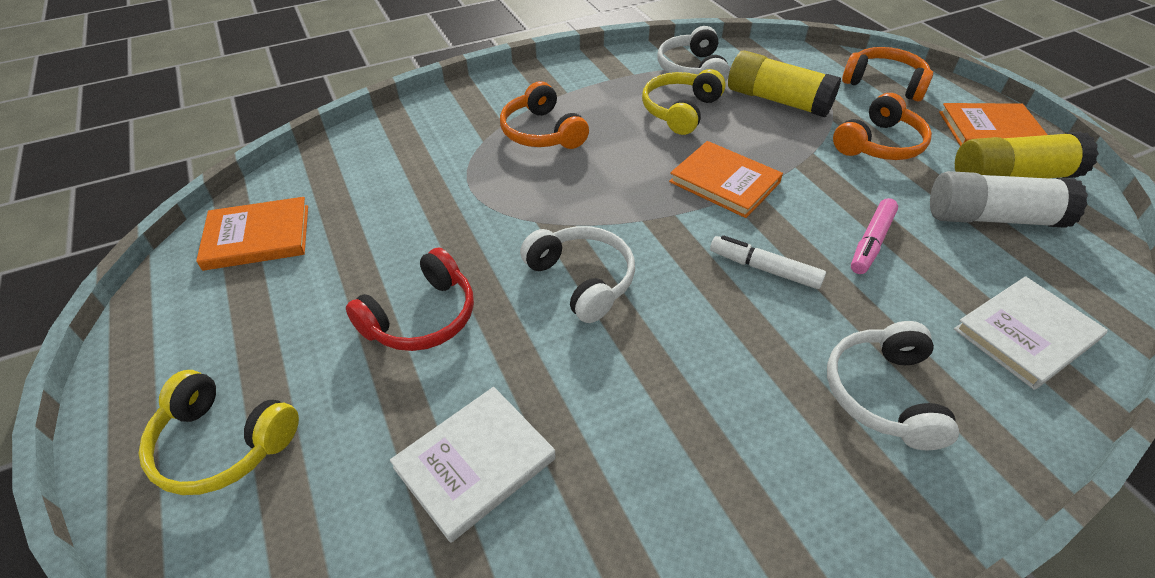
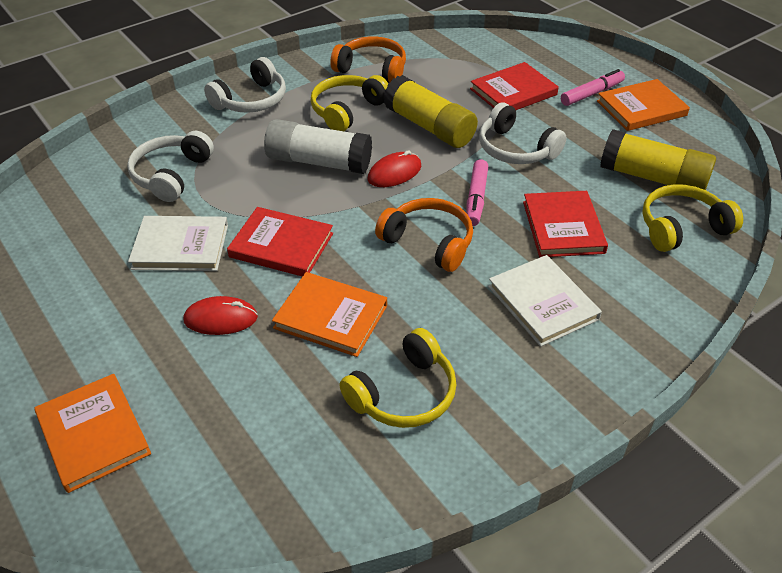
orange headphones: [500,81,589,149] [833,93,932,160] [842,47,933,101] = 3 -> [330,36,406,83] [375,198,473,272] = 2
pink marker: [851,198,898,274] = 1 -> [466,159,488,226] [561,69,625,106] = 2
red book: none = 0 -> [227,207,333,277] [470,62,559,110] [523,191,608,257] = 3
red headphones: [346,247,474,351] = 1 -> none = 0
red mouse: none = 0 -> [183,296,258,335] [368,150,421,187] = 2
white marker: [710,235,826,289] = 1 -> none = 0
yellow headphones: [138,370,299,495] [642,69,725,135] = 2 -> [310,75,388,131] [339,328,457,428] [642,184,743,252] = 3

